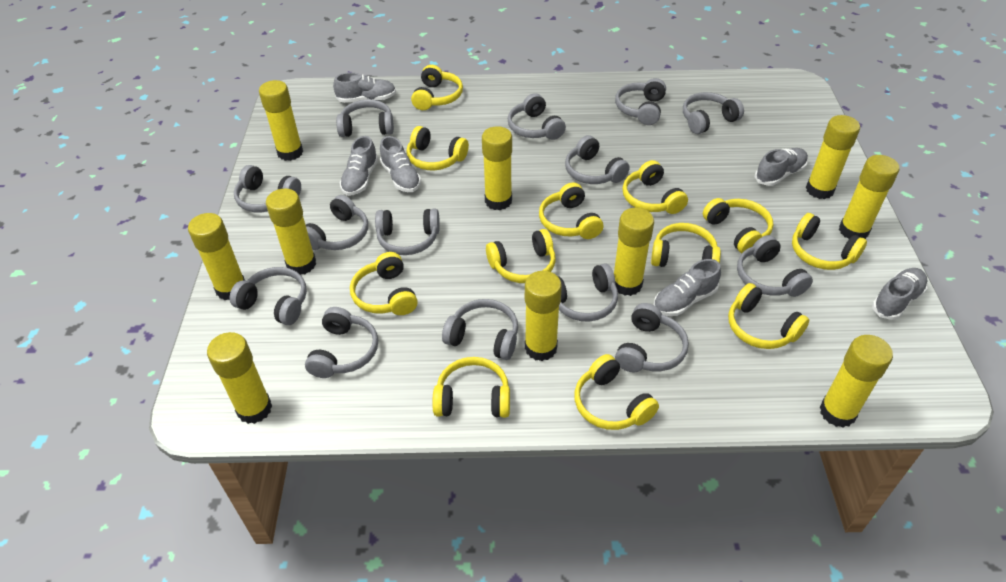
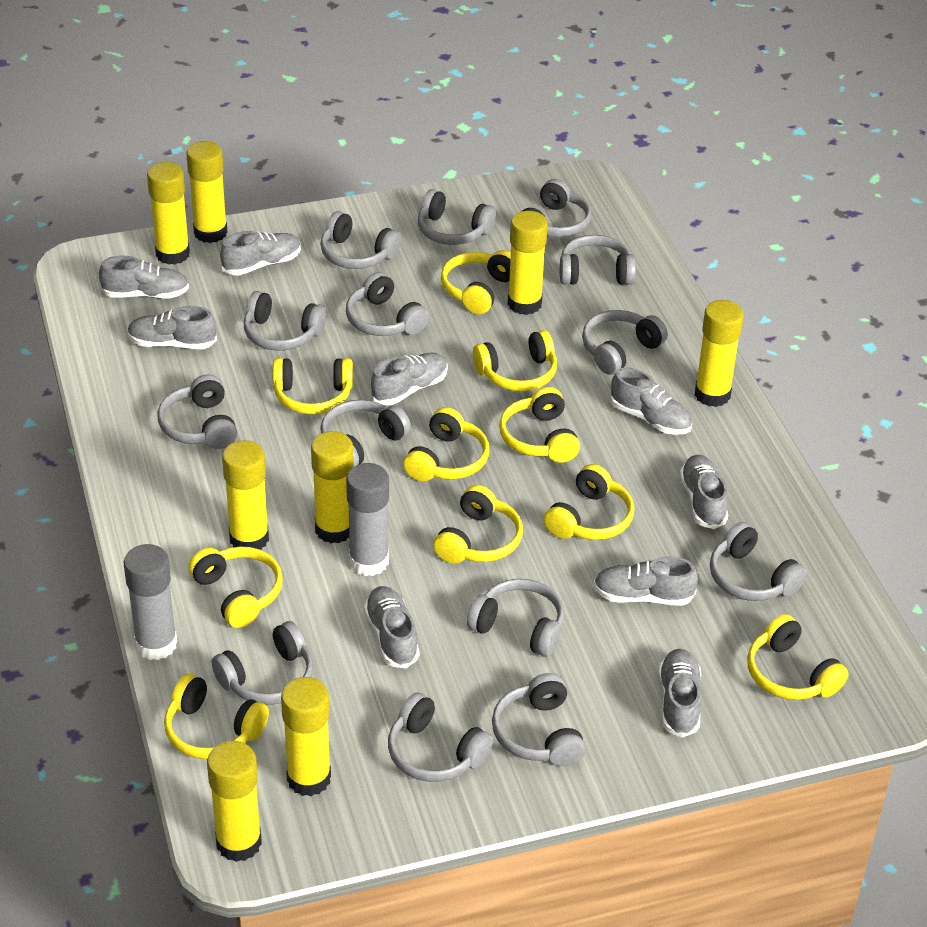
grey glue stick: none = 0 -> [124,544,177,660] [346,463,389,576] = 2
grey shoe: [333,72,396,103] [340,136,378,196] [380,136,421,192] [654,259,721,316] [755,148,808,186] [872,268,928,320] = 6 -> [99,255,189,298] [128,306,217,349] [220,231,301,275] [364,586,419,668] [371,353,448,405] [594,556,698,606] [611,367,692,435] [658,649,701,738] [680,455,728,529] = 9
yellow glue stick: [188,213,245,300] [207,332,272,424] [259,80,303,161] [266,188,316,275] [482,126,512,210] [525,271,562,361] [614,208,654,296] [806,115,860,199] [820,335,893,428] [839,155,899,239] = 10 -> [147,162,190,265] [186,141,228,243] [207,741,262,862] [222,440,269,550] [281,677,331,796] [311,431,354,543] [507,211,548,315] [695,300,744,407] = 8
yellow headphones: [350,252,418,315] [407,126,469,170] [411,65,463,110] [432,357,510,418] [486,229,555,283] [539,182,603,239] [574,354,659,430] [622,160,688,214] [651,223,721,267] [703,198,773,253] [728,283,809,349] [792,213,867,270] = 12 -> [164,674,269,759] [188,546,283,628] [273,358,353,415] [403,407,489,481] [433,485,523,564] [441,250,511,314] [473,330,557,391] [499,387,580,463] [544,464,634,540] [747,614,849,700] = 10

